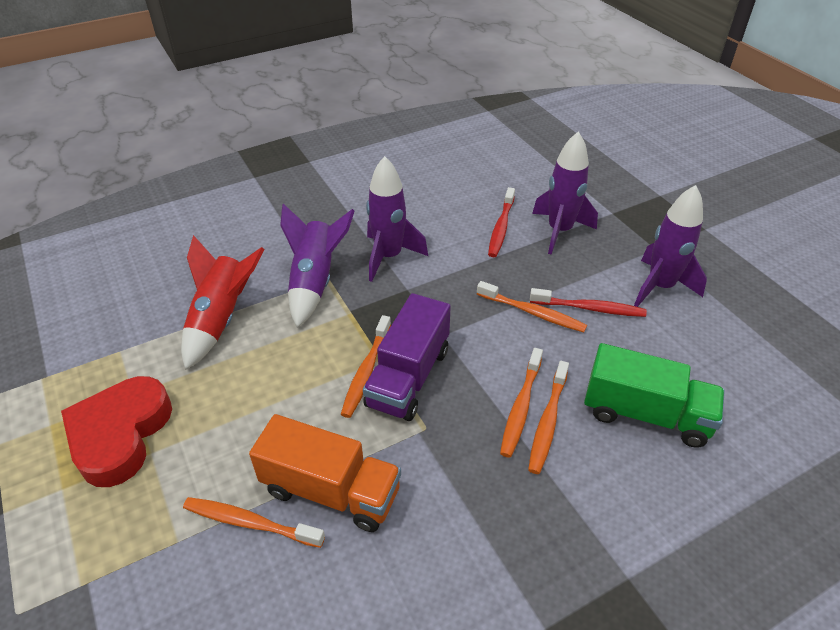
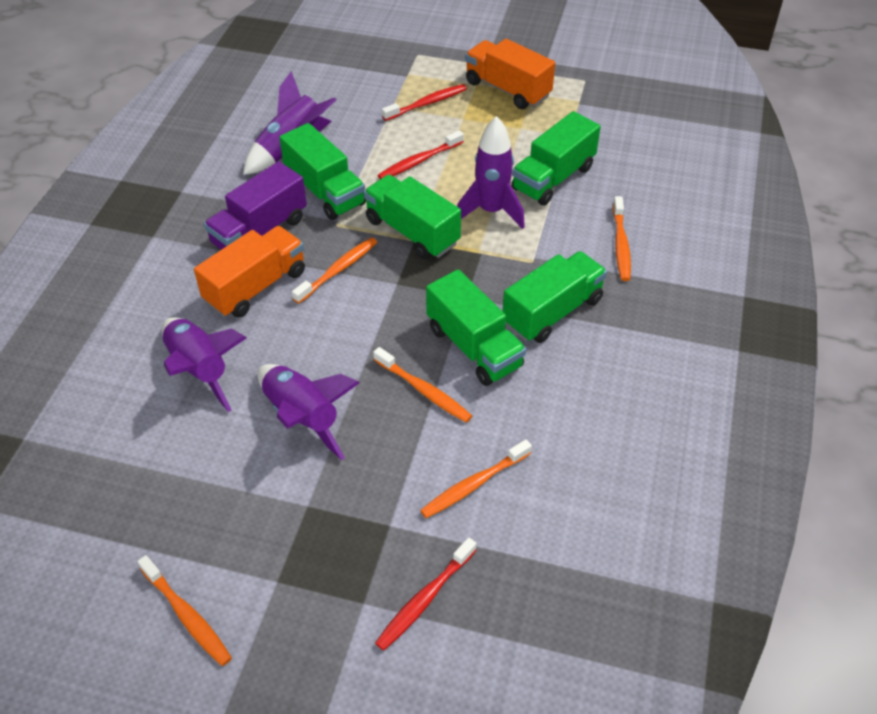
green truck: [584,343,725,448] = 1 -> [279,123,366,220] [364,175,461,259] [426,269,526,386] [503,251,607,343] [511,111,601,206] = 5
orange truck: [249,414,401,532] = 1 -> [194,226,305,318] [465,39,555,109] = 2
red heart: [61,376,172,487] = 1 -> none = 0
red rocket: [181,235,265,370] = 1 -> none = 0
red toothbrush: [488,187,515,257] [530,288,647,317] = 2 -> [375,537,476,651] [378,130,464,179] [382,84,467,121] = 3

